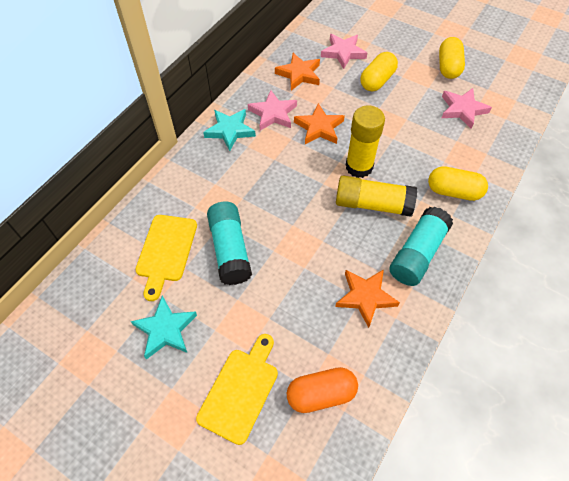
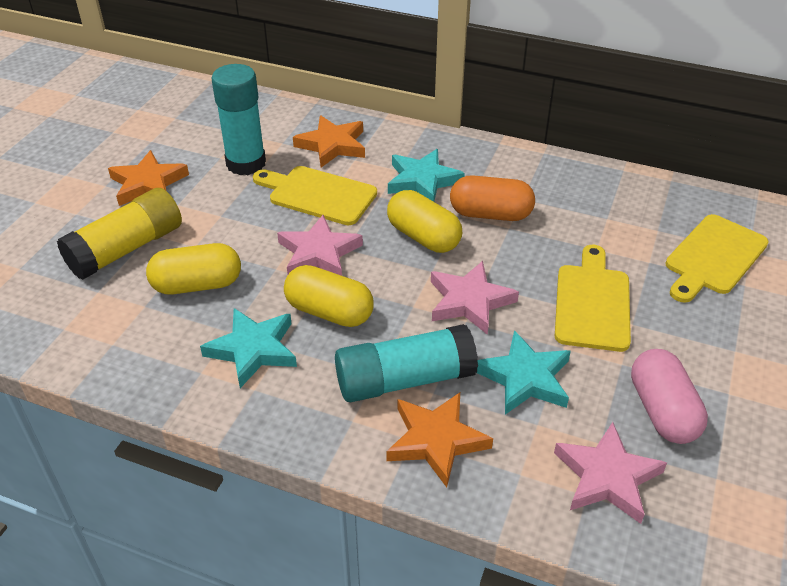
pink capsule: none = 0 -> [631,349,708,444] = 1
turquoise star: [131,296,197,360] [203,109,256,151] = 2 -> [200,308,297,388] [388,149,465,202] [477,330,571,415] = 3
yellow cutting board: [135,215,197,301] [196,334,278,445] = 2 -> [253,166,377,225] [555,245,631,352] [666,214,769,303] = 3
yellow glue stick: [336,176,417,217] [346,105,385,178] = 2 -> [57,188,182,280] = 1

